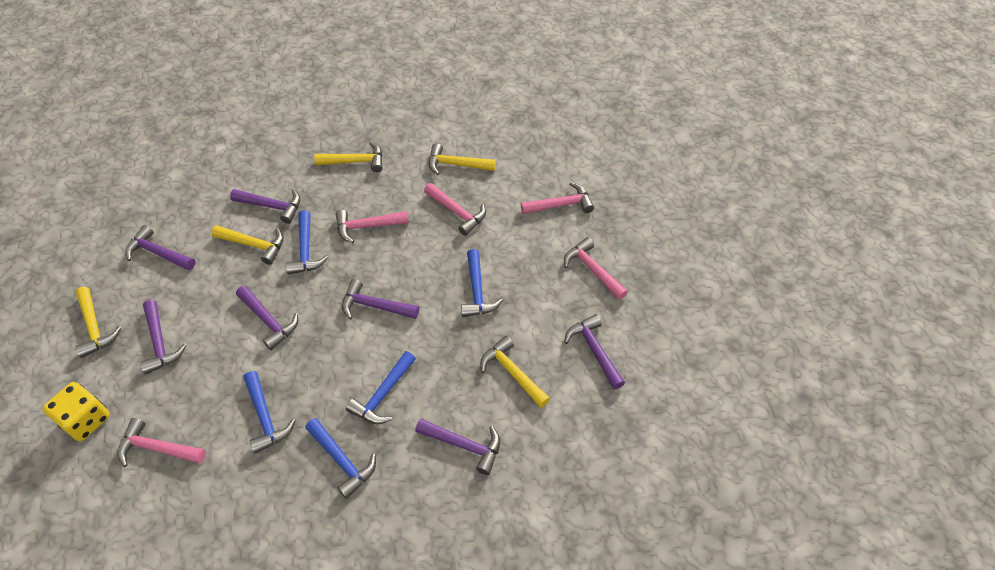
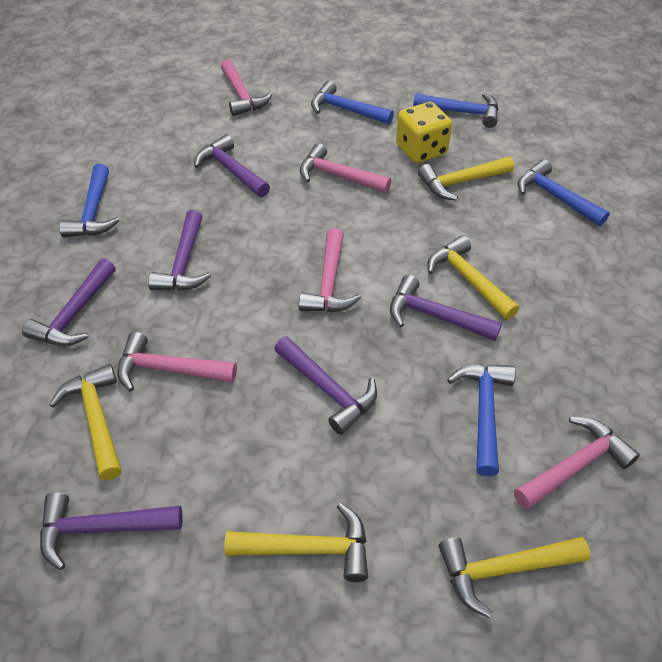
purple hammer: [125,225,195,270] [140,300,187,374] [230,189,300,224] [236,286,298,350] [342,279,419,319] [415,418,500,475] [564,314,625,389] = 7 -> [22,259,116,346] [40,492,183,570] [148,210,211,291] [194,135,270,197] [274,336,377,435] [390,275,502,341] = 6

